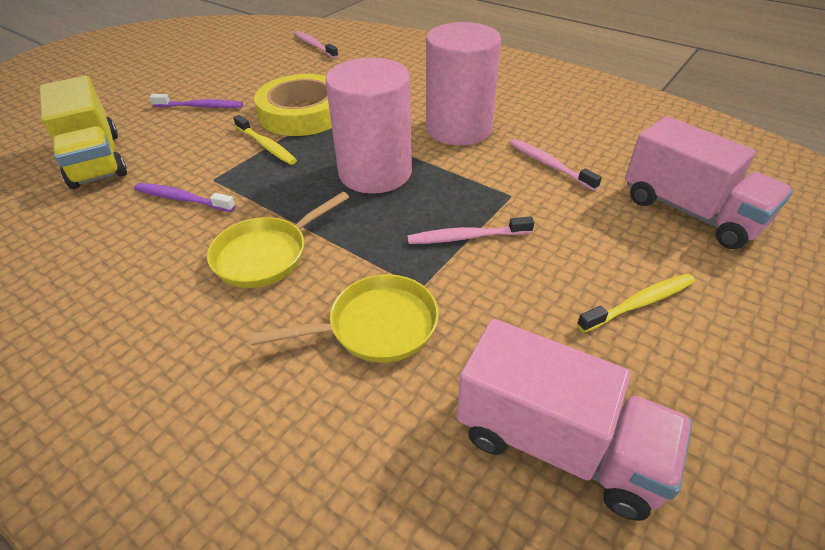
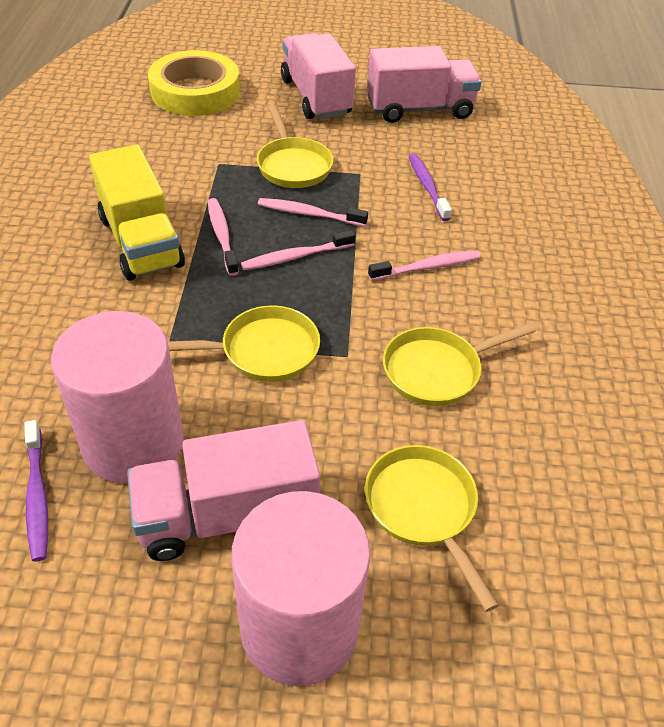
pink toothbrush: [294,31,339,59] [408,216,534,244] [510,139,602,191] = 3 -> [208,198,239,276] [241,230,355,270] [258,198,368,226] [368,250,481,281] = 4
pink truck: [457,319,693,521] [625,116,793,249] = 2 -> [127,420,320,561] [281,33,356,119] [367,46,482,123] = 3
yellow pan: [207,192,349,288] [250,274,439,363] = 2 -> [168,305,320,382] [257,105,333,188] [365,445,499,612] [383,323,536,406] = 4
yellow toothbrush: [233,115,297,165] [577,273,695,333] = 2 -> none = 0

